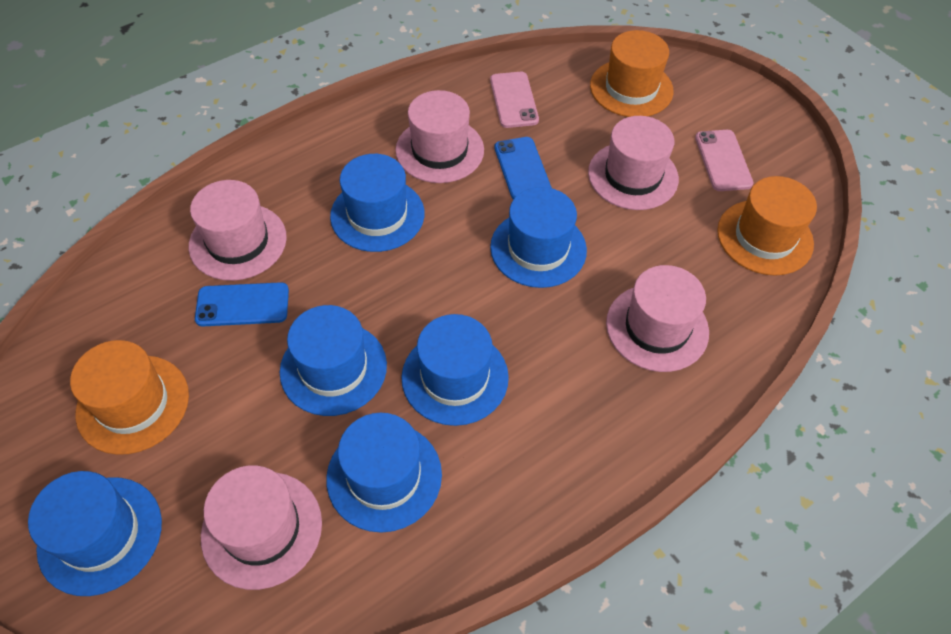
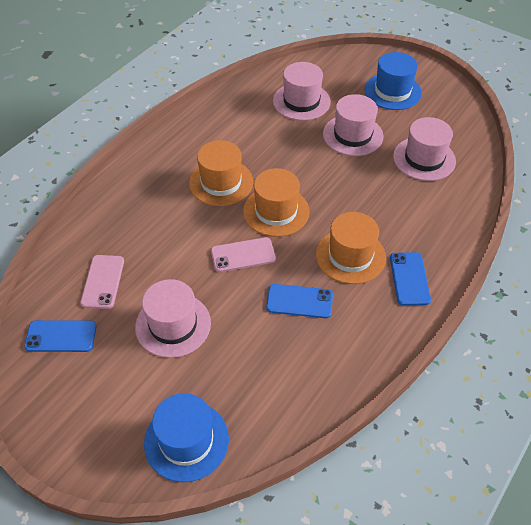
blue hat: [28,471,162,596] [280,305,387,416] [326,413,442,533] [330,154,424,252] [401,314,509,426] [490,187,587,288] = 6 -> [144,393,229,482] [364,52,422,110] = 2
blue phone: [195,282,289,327] [494,137,552,200] = 2 -> [24,320,97,352] [266,284,333,318] [390,252,431,306] = 3
pink hat: [189,180,287,281] [201,466,322,590] [395,90,484,183] [588,116,679,210] [606,265,709,372] = 5 -> [135,279,211,358] [273,62,331,121] [323,94,383,156] [393,117,456,181] = 4

